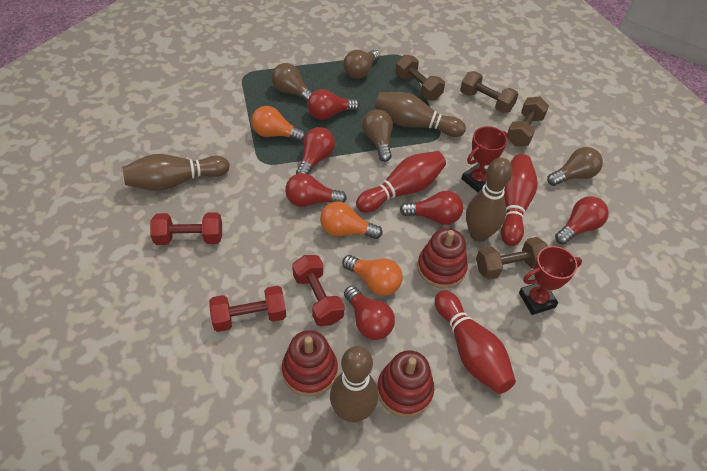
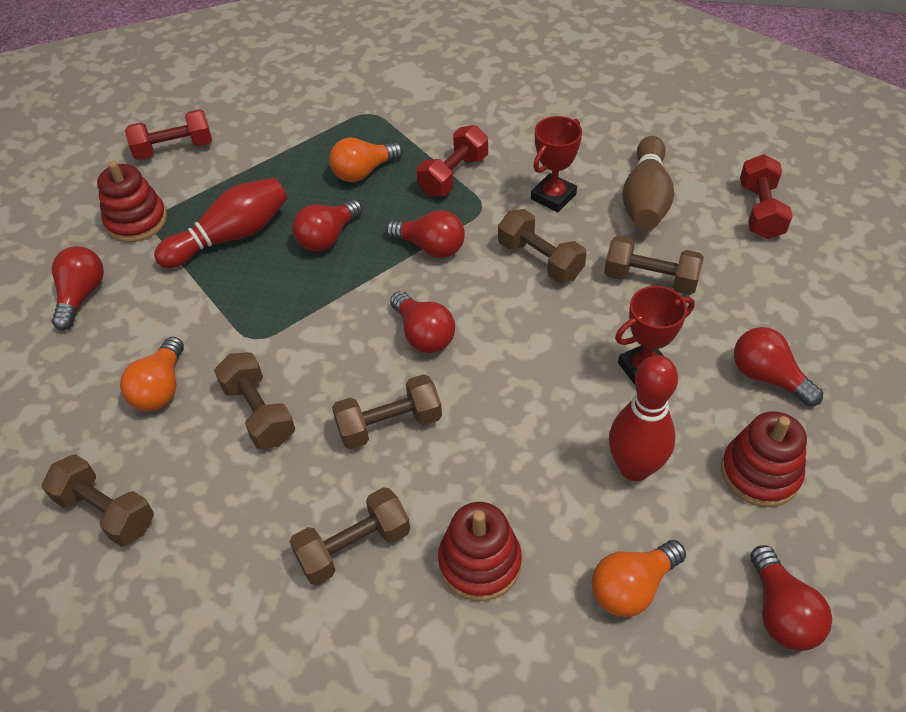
brown bowling pin: [122,154,230,191] [330,346,378,422] [375,92,466,137] [466,158,512,242] = 4 -> [622,136,674,230] = 1
brown dumbbell: [395,55,445,101] [460,71,518,113] [476,237,548,280] [507,97,549,146] = 4 -> [42,454,154,547] [214,352,295,449] [289,487,410,585] [332,374,442,449] [498,209,586,283] [604,236,704,295] = 6
brown light bulb: [272,63,313,102] [343,50,380,79] [362,109,393,162] [547,147,603,186] = 4 -> none = 0
red bowling pin: [356,151,446,213] [435,290,516,394] [501,154,538,246] = 3 -> [154,178,287,268] [609,355,678,481] = 2

